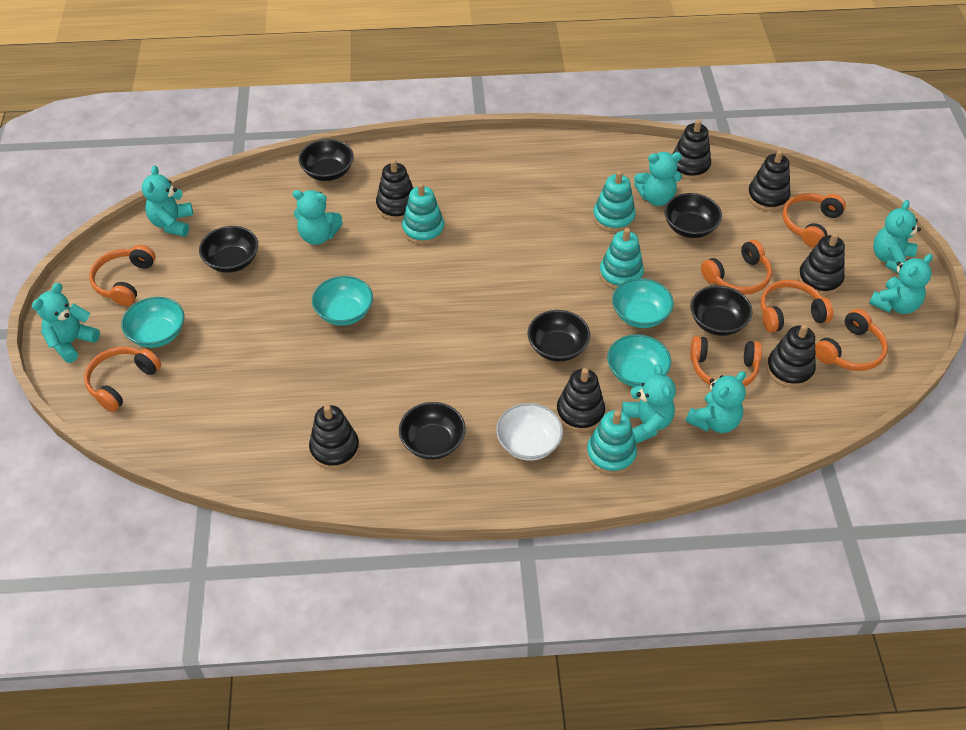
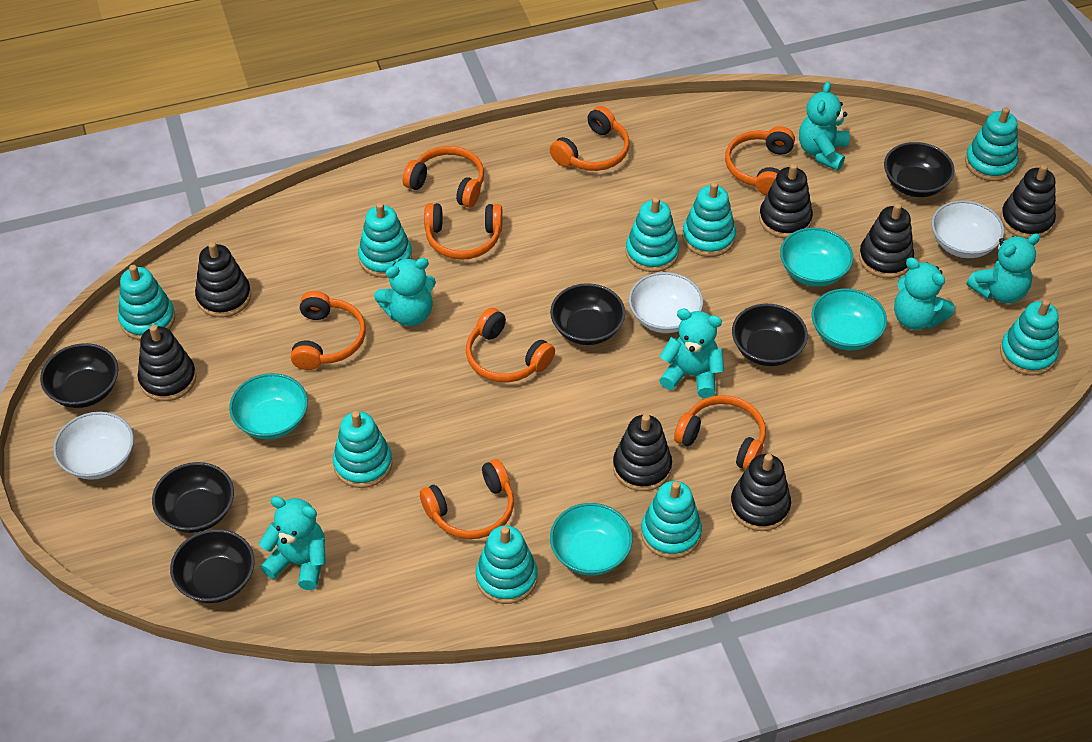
orange headphones: [84,346,161,412] [89,245,156,306] [690,336,762,386] [701,240,772,295] [761,280,833,332] [783,193,846,248] [815,309,888,371] = 7 -> [291,291,366,370] [403,146,484,208] [420,459,514,539] [424,203,502,260] [466,308,555,382] [550,106,630,171] [674,395,766,470] [725,126,795,195] = 8
turquoise stacking toy: [402,183,445,245] [586,410,637,475] [593,171,636,232] [599,228,644,289] = 4 -> [118,265,175,340] [333,411,392,488] [358,202,412,278] [476,525,538,604] [626,197,679,272] [641,481,702,559] [682,182,736,257] [965,107,1019,181] [1000,299,1059,376] = 9
turquoise teddy bear: [32,283,100,363] [142,165,193,236] [292,190,343,245] [622,364,676,444] [634,152,682,206] [686,371,746,433] [869,254,933,314] [873,200,921,273] = 8 -> [259,496,326,590] [374,258,436,326] [659,309,724,398] [799,82,850,171] [894,257,954,330] [966,233,1040,303] = 6
white bowl: [496,403,563,461] = 1 -> [53,412,134,480] [629,272,703,333] [932,200,1004,258] = 3

